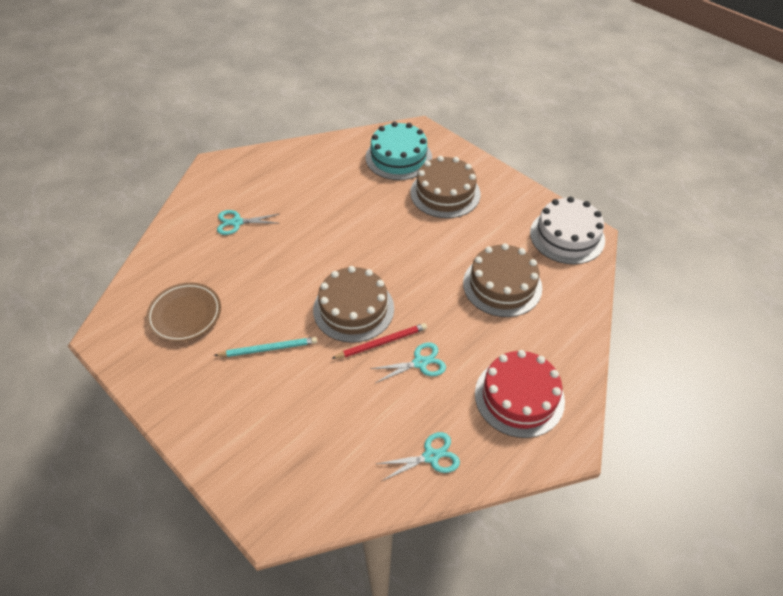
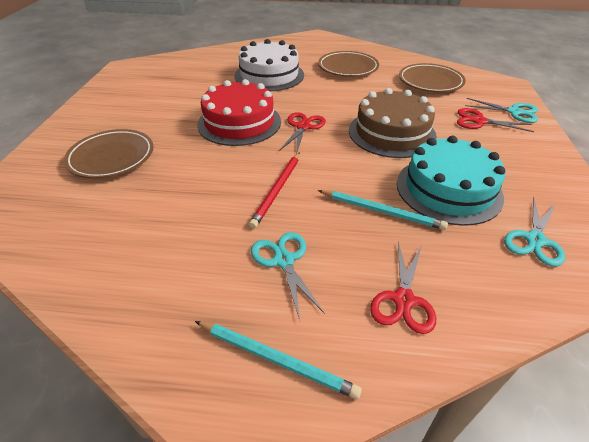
brown cake: [313,266,394,343] [410,156,480,218] [463,243,542,317] = 3 -> [349,88,437,158] = 1
brown plate: [146,283,221,342] = 1 -> [64,129,153,179] [318,51,379,77] [399,63,466,92] = 3
red scissors: none = 0 -> [279,112,326,154] [370,241,436,334] [457,108,534,132] = 3
turquoise pencil: [214,337,317,357] = 1 -> [195,321,362,399] [318,190,448,230] = 2

